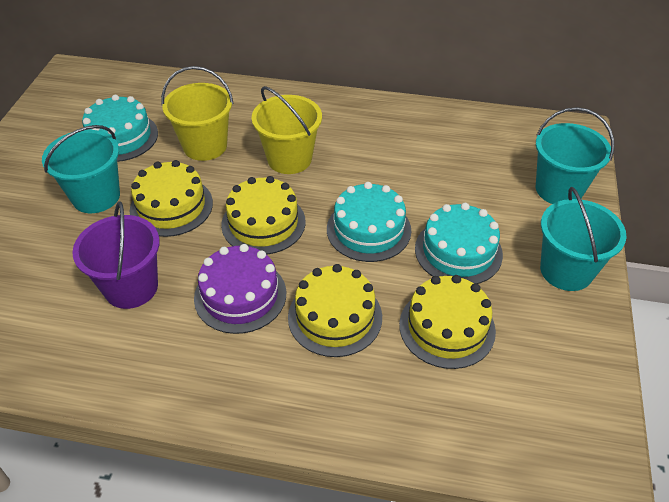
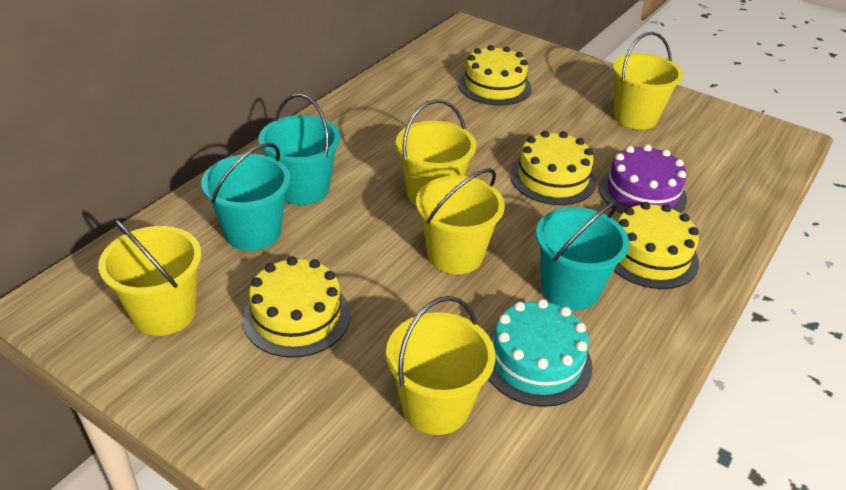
purple bucket: [72,201,160,309] = 1 -> none = 0
turquoise cake: [82,95,158,162] [327,182,411,262] [415,203,503,284] = 3 -> [488,299,592,407] = 1
yellow bucket: [161,66,234,161] [252,86,322,174] = 2 -> [98,218,202,336] [386,296,495,435] [396,99,476,205] [416,168,505,274] [612,32,683,130] = 5

